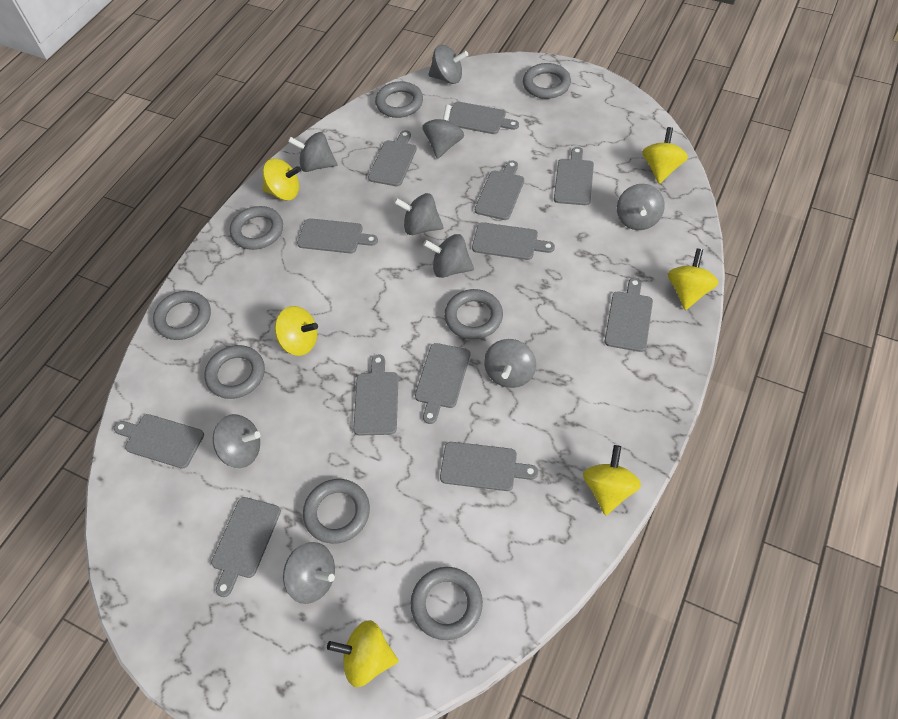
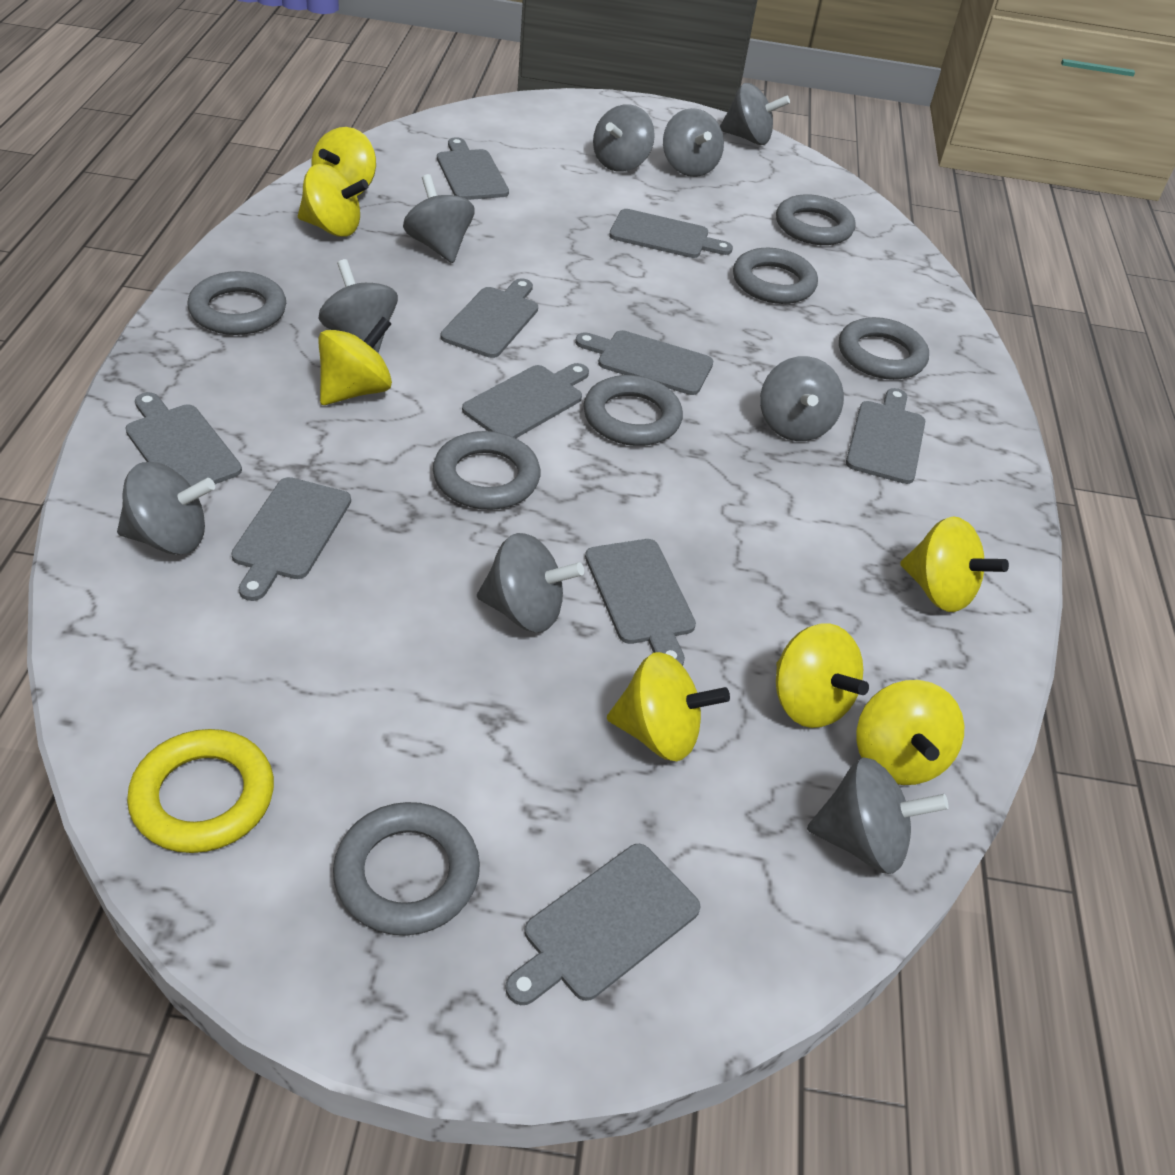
grey cutting board: [114,414,204,469] [211,497,281,597] [297,218,378,253] [353,354,398,436] [368,130,417,186] [415,343,470,424] [440,442,538,491] [448,102,519,134] [472,222,555,260] [475,160,524,220] [554,147,594,205] [605,278,653,352] = 12 -> [125,392,242,486] [231,477,351,601] [437,137,509,200] [440,278,538,358] [462,363,589,438] [505,844,701,1005] [575,330,713,395] [585,539,696,666] [609,209,733,258] [846,388,925,484] = 10
grey ring: [153,291,211,340] [204,345,265,399] [230,206,283,250] [303,479,370,544] [375,81,423,118] [410,567,483,640] [444,289,503,340] [523,63,571,99] = 8 -> [188,271,286,335] [333,802,480,936] [433,431,540,510] [583,375,683,446] [733,248,818,304] [776,194,855,245] [839,317,929,380] = 7
yellow ring: none = 0 -> [127,729,274,853] = 1
yellow spinning top: [262,158,301,200] [275,306,318,356] [327,620,398,687] [583,445,641,516] [642,127,688,184] [668,248,718,310] = 6 -> [298,164,369,237] [311,127,376,196] [318,317,392,405] [607,652,730,761] [776,623,869,728] [856,680,964,785] [900,516,1009,612] = 7

